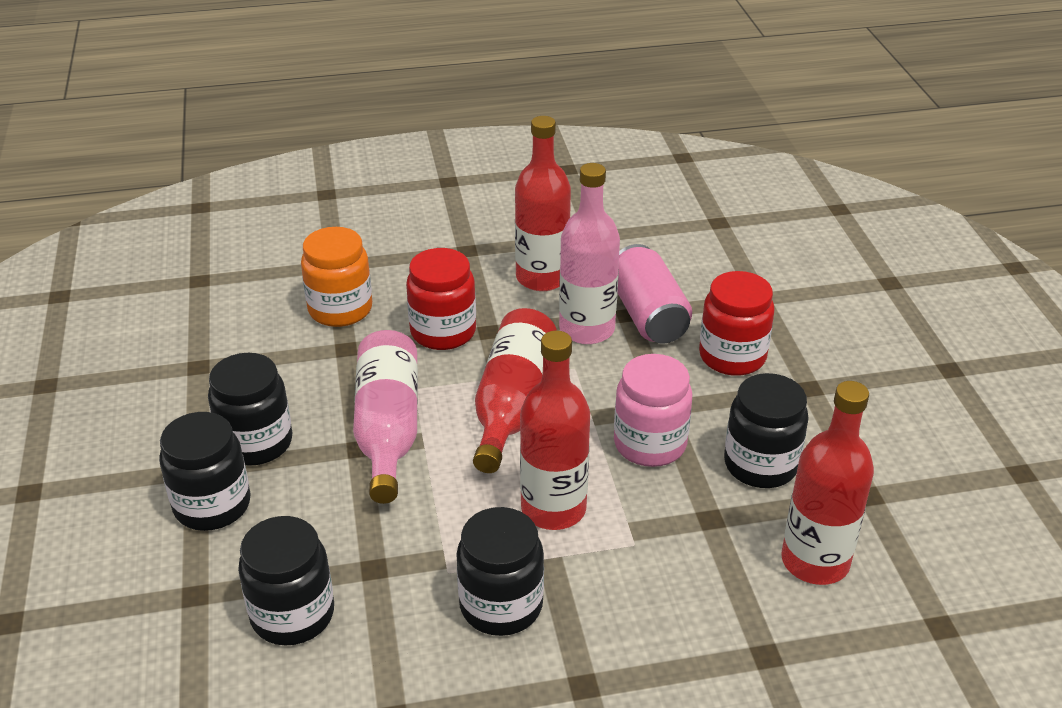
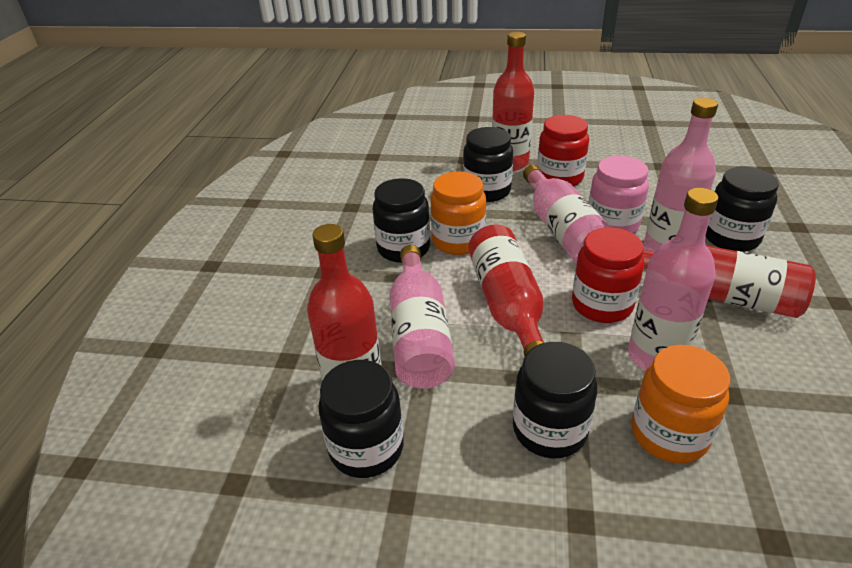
orange jar: [301,227,372,327] = 1 -> [431,172,486,255] [632,345,730,463] = 2
pink bottle: [353,330,418,504] [559,163,620,344] = 2 -> [389,245,455,389] [523,165,610,263] [628,188,718,371] [644,98,718,252] = 4
pink can: [618,244,692,343] = 1 -> none = 0

